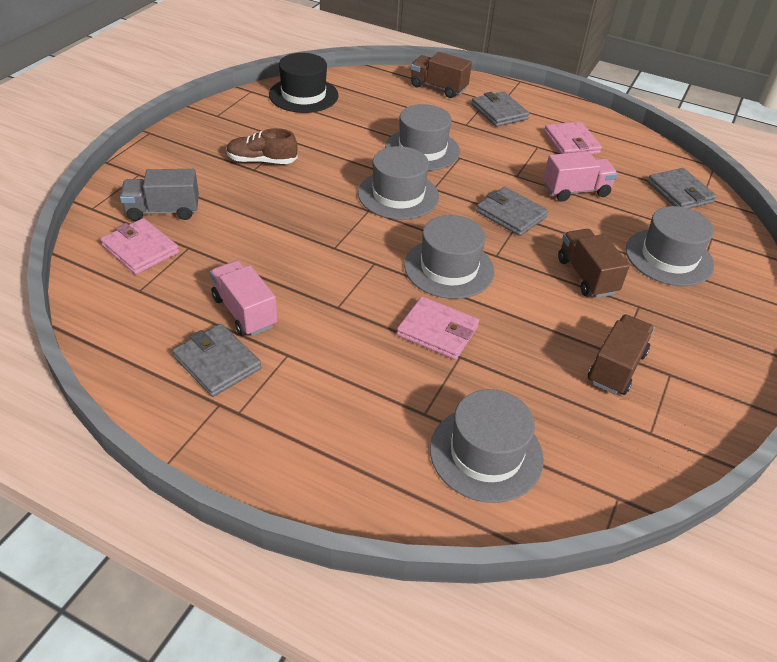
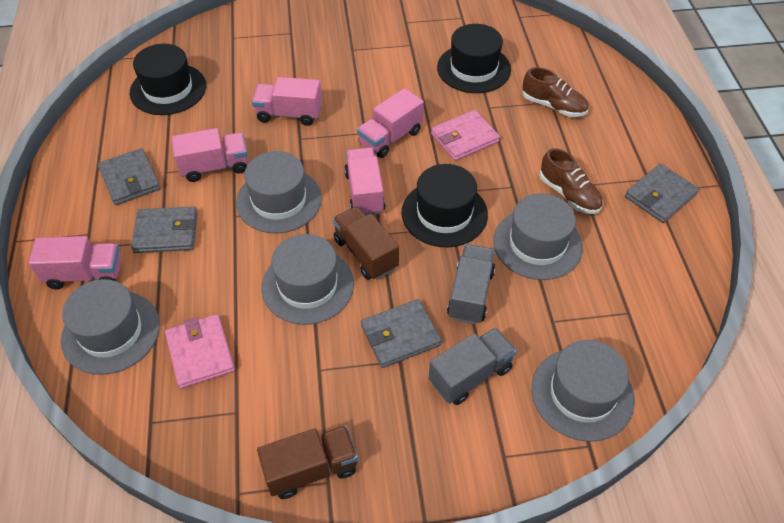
black hat: [269,53,339,113] = 1 -> [130,44,206,115] [402,164,488,247] [437,24,511,93] = 3
brown shoe: [226,128,297,164] = 1 -> [523,67,588,117] [539,148,603,214] = 2
brown truck: [411,52,472,98] [558,229,630,298] [588,314,655,395] = 3 -> [257,426,358,499] [333,206,399,280] = 2
grey truck: [120,169,199,221] = 1 -> [429,328,517,405] [447,244,495,324] = 2
pink truck: [210,260,278,336] [544,151,618,202] = 2 -> [28,236,122,290] [171,128,248,182] [252,77,322,126] [344,147,385,215] [357,88,424,158] = 5
pink wallet: [100,218,179,275] [396,296,479,360] [544,122,602,154] = 3 -> [165,314,235,389] [431,110,500,161] = 2

